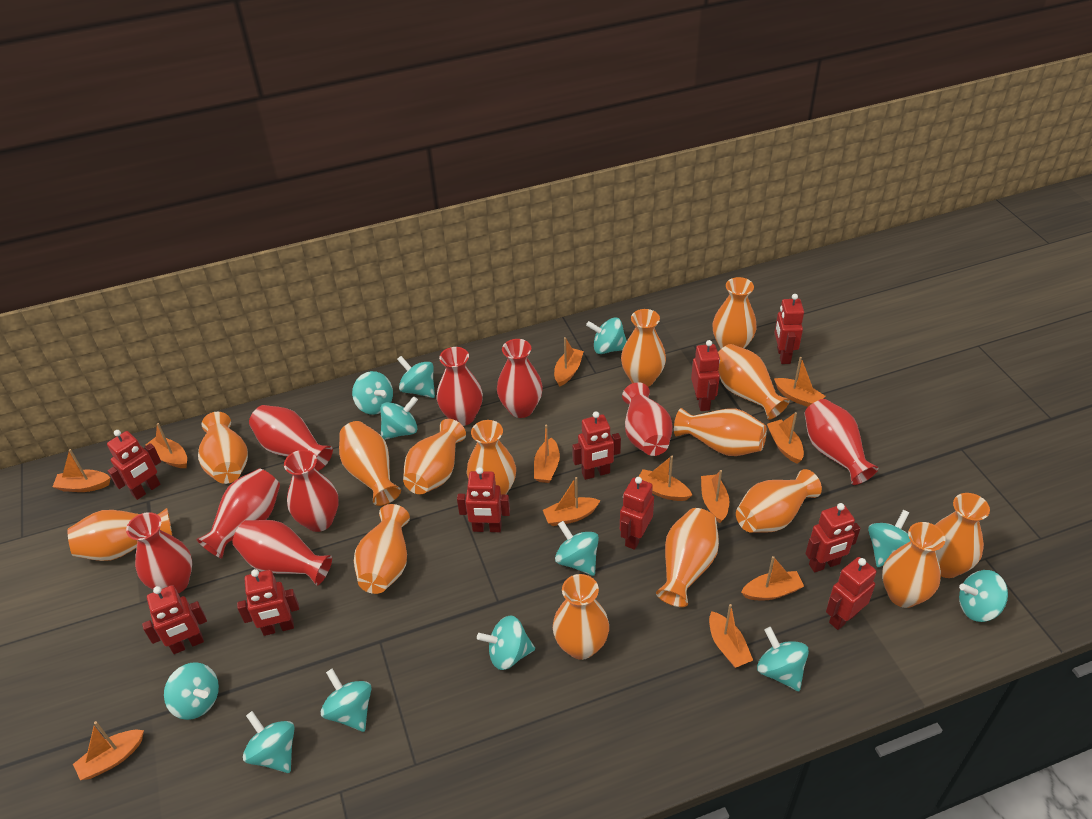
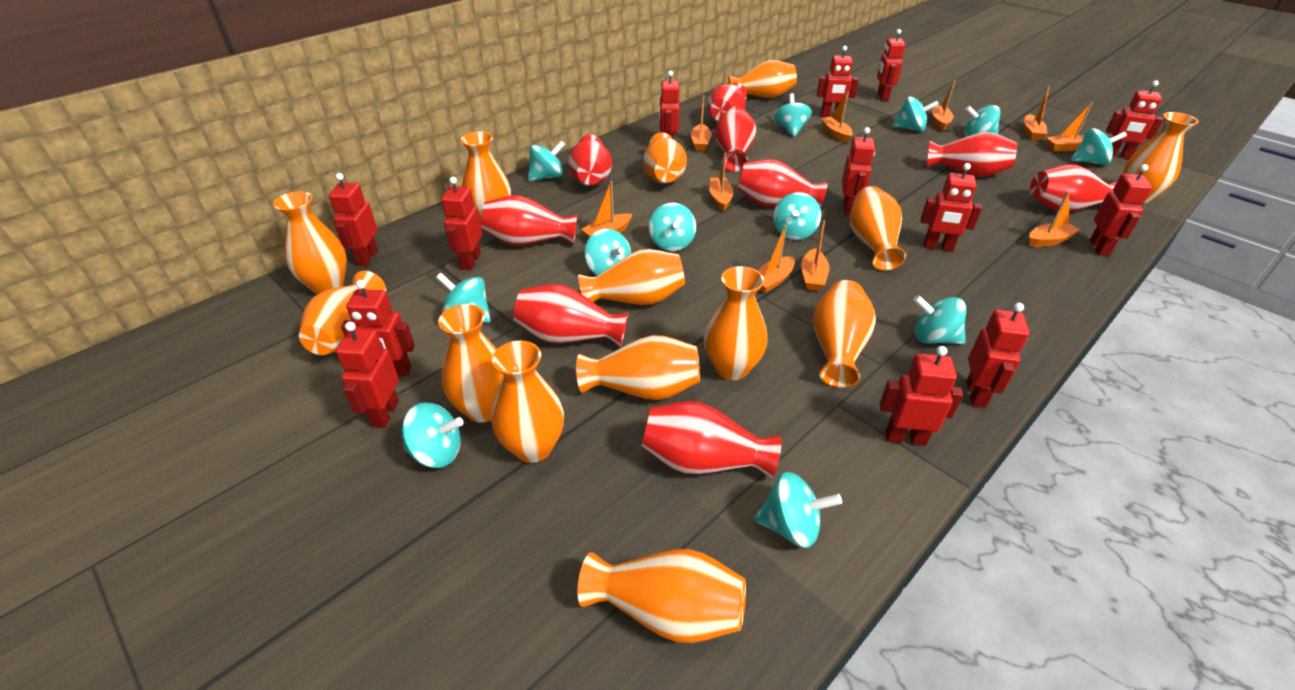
orange boat: [52,449,111,492] [73,721,144,780] [146,423,187,468] [534,424,560,483] [543,477,601,526] [554,337,584,387] [638,456,692,501] [701,470,729,523] [709,604,753,668] [741,556,804,600] [767,412,804,464] [774,357,825,407] = 12 -> [581,181,632,238] [691,96,712,151] [709,153,733,211] [758,225,795,293] [801,221,829,291] [821,91,853,143] [932,80,955,131] [1024,86,1050,141] [1029,191,1080,247] [1046,102,1093,151] = 10
orange vase: [68,508,172,561] [198,412,248,484] [339,421,401,506] [354,504,410,594] [403,419,466,494] [467,420,516,495] [553,574,609,660] [621,309,666,387] [656,508,719,607] [674,408,767,456] [712,277,757,349] [718,344,790,420] [736,469,822,533] [882,522,946,608] [935,493,990,578] = 15 -> [273,191,347,295] [299,271,386,355] [438,304,504,423] [461,131,511,223] [492,341,564,463] [576,335,700,400] [578,249,685,305] [578,549,746,643] [643,133,687,184] [704,266,768,380] [728,60,797,98] [813,280,876,388] [850,186,906,271] [1123,112,1198,203] = 14
red robot: [107,430,161,500] [142,585,207,654] [237,569,299,636] [457,467,510,532] [572,412,621,480] [620,477,654,550] [691,340,720,411] [774,294,804,364] [805,503,860,572] [826,557,877,630] = 10 -> [329,173,378,266] [335,322,399,428] [341,280,415,376] [441,177,482,270] [659,71,680,140] [817,46,859,117] [842,127,875,214] [877,29,906,101] [880,346,963,446] [921,163,982,252] [966,303,1030,408] [1090,164,1153,256] [1106,80,1163,159] = 13

